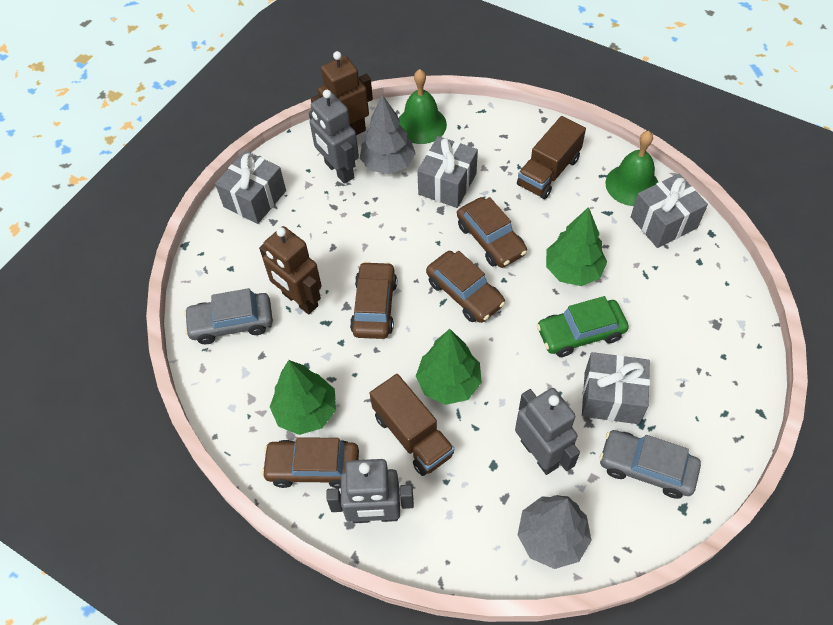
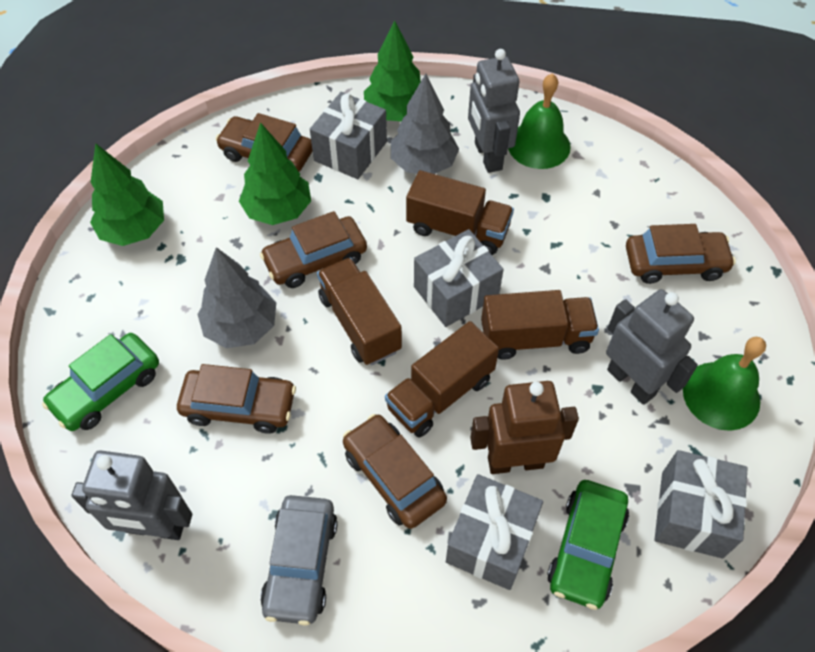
brown car: [261,437,359,489] [350,261,397,339] [426,251,505,323] [457,197,527,268] = 4 -> [177,364,296,434] [216,113,312,171] [260,211,367,288] [343,414,447,529] [626,224,736,284] = 5
brown robot: [259,226,322,315] [311,51,373,135] = 2 -> [470,381,579,474] = 1
brown truck: [370,374,454,476] [517,116,586,199] = 2 -> [317,257,402,365] [385,321,499,437] [406,170,514,255] [481,290,599,360] = 4
green car: [537,296,629,357] = 1 -> [42,333,159,431] [547,480,629,610] = 2
grey car: [184,288,273,344] [599,430,701,499] = 2 -> [260,495,338,625] = 1

